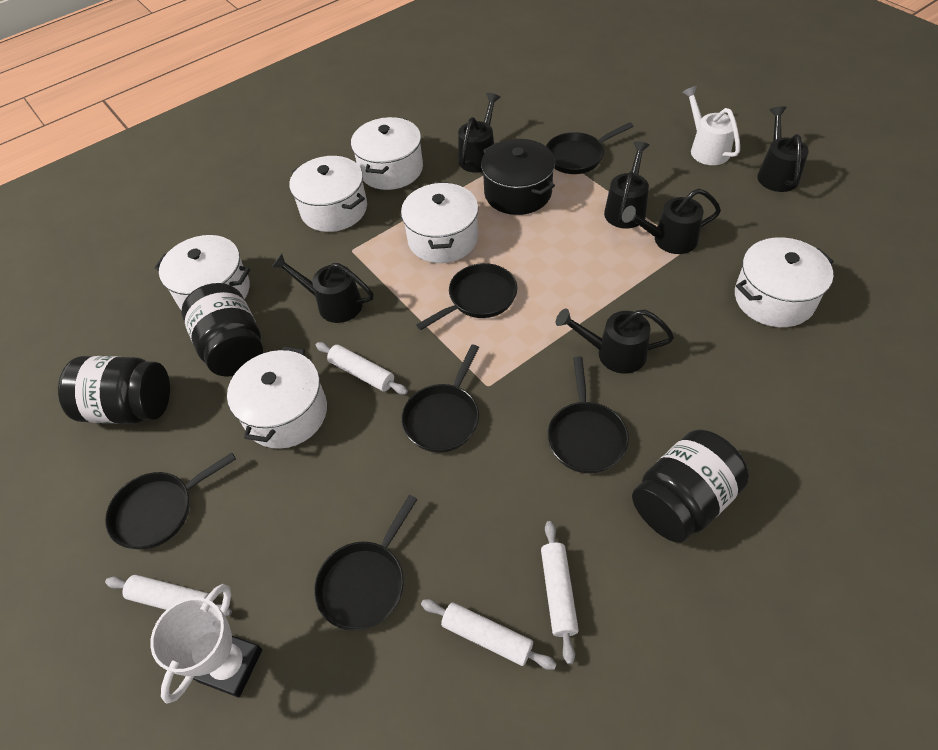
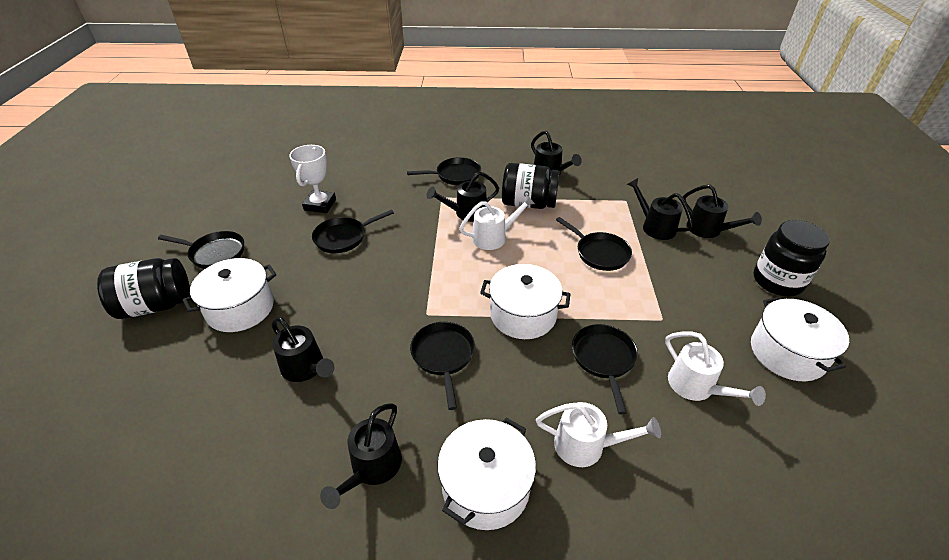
black pot: [481,139,555,215] = 1 -> none = 0
white pot: [154,235,250,310] [227,347,327,449] [289,156,367,232] [351,117,423,190] [401,182,478,263] [735,237,834,327] = 6 -> [183,258,276,332] [437,418,536,530] [480,264,570,339] [751,297,849,381] = 4
white rolling pin: [105,575,232,617] [316,342,408,395] [421,599,557,670] [541,521,579,664] = 4 -> none = 0
white watering can: [682,86,740,165] = 1 -> [459,195,535,250] [536,402,661,467] [665,331,766,406] = 3

